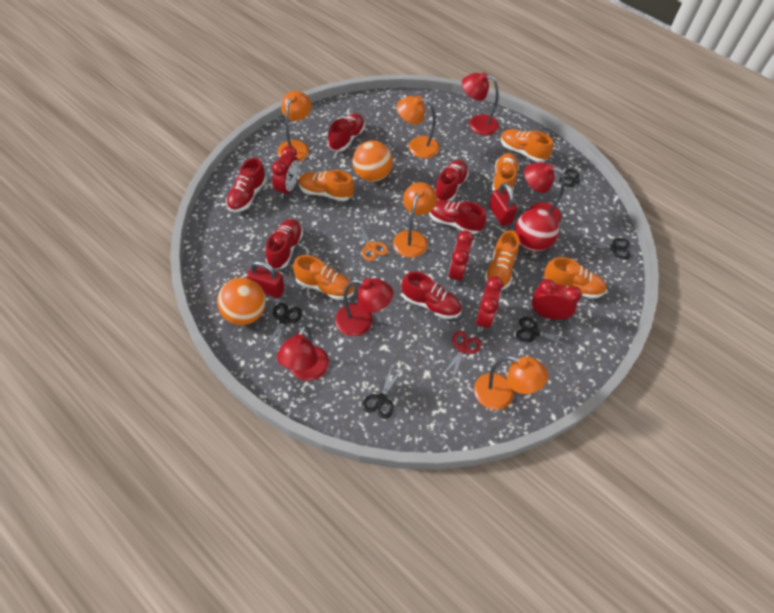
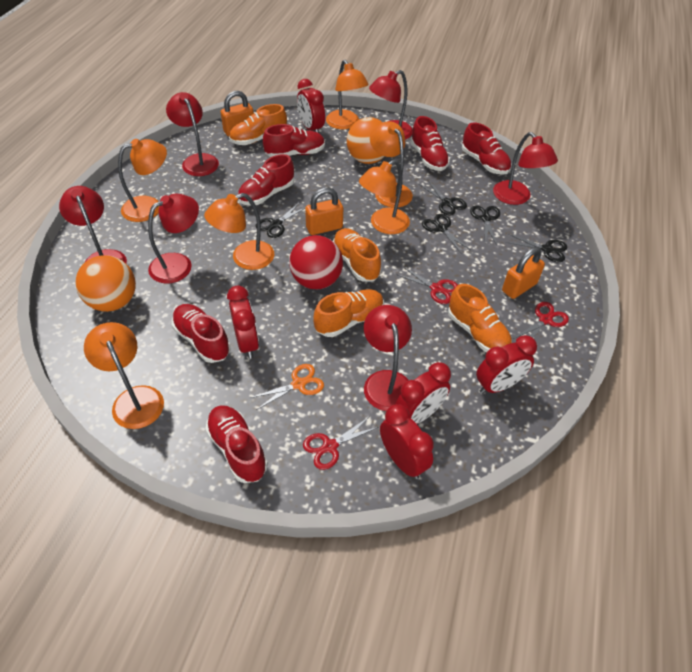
orange lamp: [277,91,311,162] [393,182,437,258] [396,95,439,158] [474,356,548,410] = 4 -> [84,322,164,429] [118,139,167,222] [204,193,275,270] [326,60,368,129] [359,159,410,234] [370,121,413,208] = 6
orange padlock: none = 0 -> [221,91,254,137] [305,188,343,235] [502,247,545,299] = 3
orange shoe: [293,255,354,300] [299,170,354,201] [484,230,519,290] [492,153,519,195] [501,129,553,162] [544,257,607,299] = 6 -> [229,104,287,145] [313,289,384,337] [333,228,381,282] [448,284,512,352] = 4
red clock: [272,146,300,198] [449,230,474,285] [476,276,504,332] [532,279,582,320] = 4 -> [227,286,259,359] [297,79,325,133] [380,404,434,479] [395,362,451,424] [476,335,537,394] = 5
red lamp: [277,325,329,381] [335,278,393,336] [462,72,499,135] [524,162,565,224] = 4 -> [59,186,127,263] [148,194,199,283] [166,92,219,176] [364,305,412,411] [369,70,413,140] [493,132,558,205] = 6
red padlock: [247,261,285,298] [489,183,517,226] = 2 -> none = 0
red scissors: [441,331,481,381] = 1 -> [303,416,378,470] [396,266,458,304] [513,302,569,339] = 3

